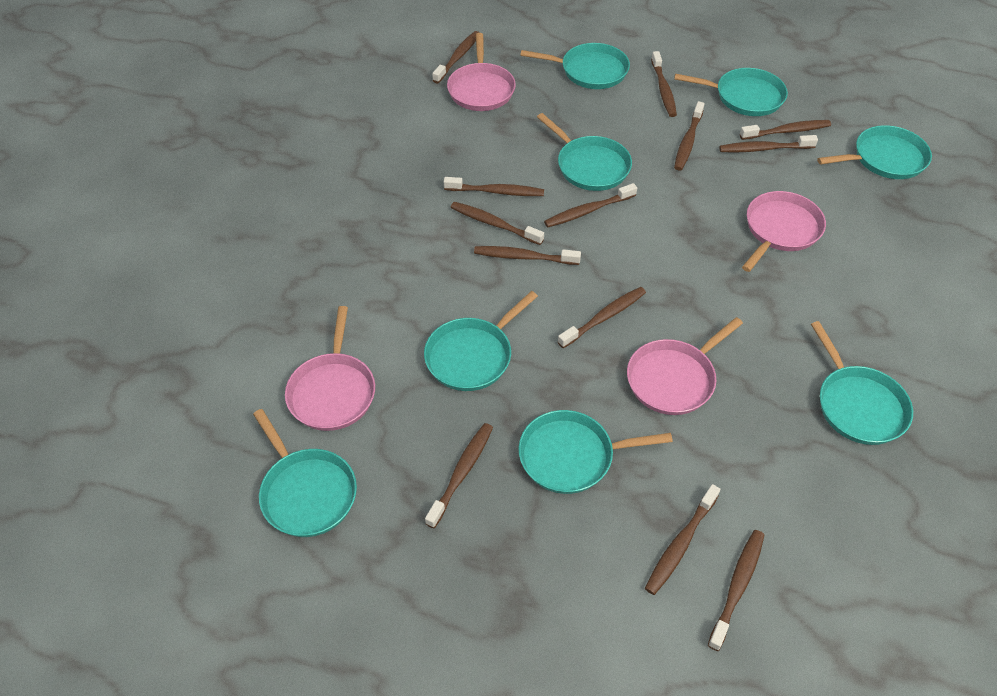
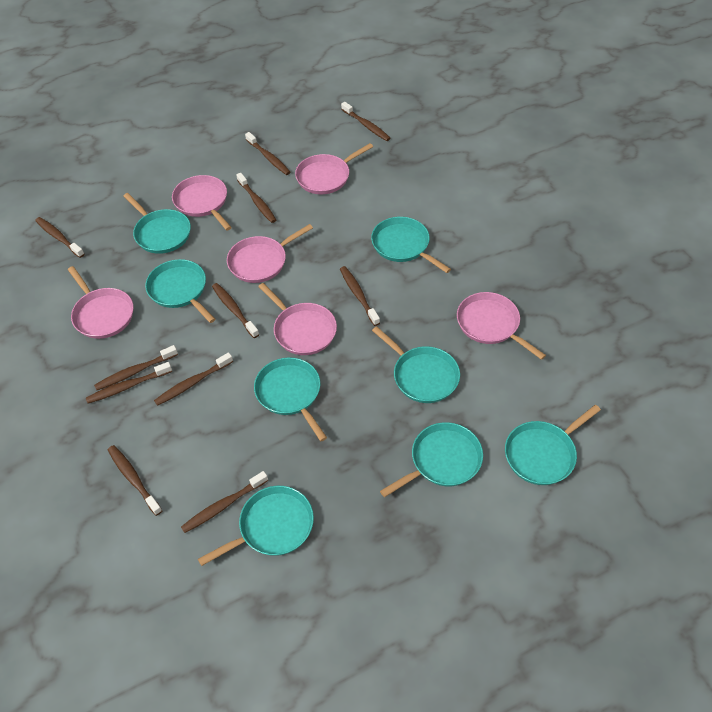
brown toothbrush: [425,423,493,528] [432,31,480,83] [444,177,544,196] [450,202,544,245] [474,246,581,265] [544,183,637,227] [558,287,646,348] [645,484,720,595] [651,51,677,117] [674,101,705,170] [708,530,764,651] [719,135,818,153] [740,120,831,140] = 13 -> [35,217,84,258] [86,362,172,404] [94,345,178,390] [108,445,162,516] [154,352,233,406] [181,471,268,533] [212,283,259,338] [236,173,276,223] [245,132,291,175] [340,266,380,326] [341,102,390,141] = 11
pink pan: [285,306,375,431] [447,33,516,111] [627,317,743,415] [742,191,826,272] = 4 -> [68,266,134,339] [172,175,232,230] [227,224,313,283] [258,283,337,355] [295,143,373,194] [457,292,546,360] = 6

